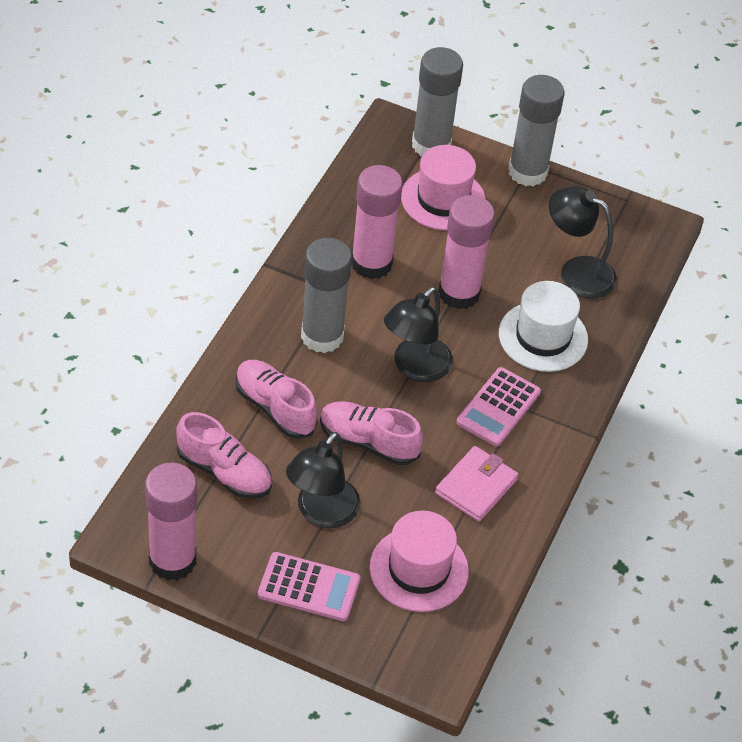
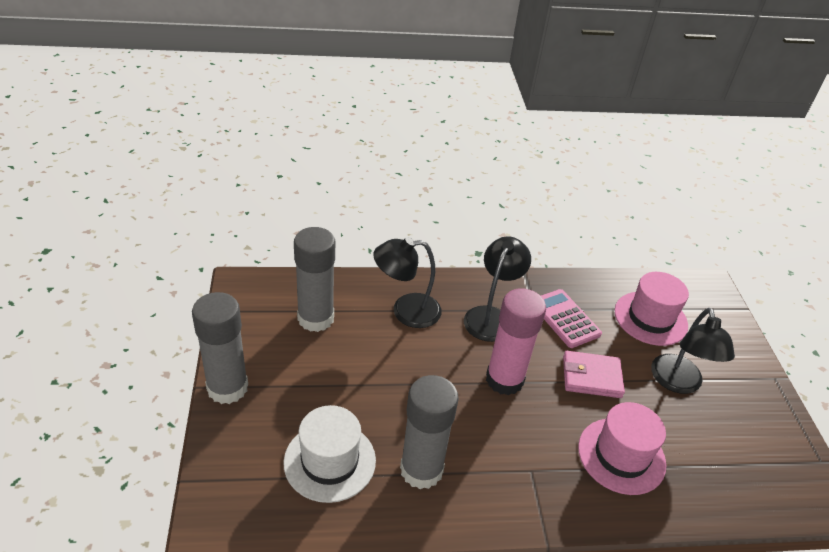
pink calculator: [258,552,360,621] [456,367,541,446] = 2 -> [541,289,602,348] = 1
pink glue stick: [145,462,197,580] [352,165,403,279] [438,195,495,309] = 3 -> [486,288,546,395] = 1
pink shoe: [176,412,272,499] [235,360,318,439] [320,401,423,466] = 3 -> none = 0

